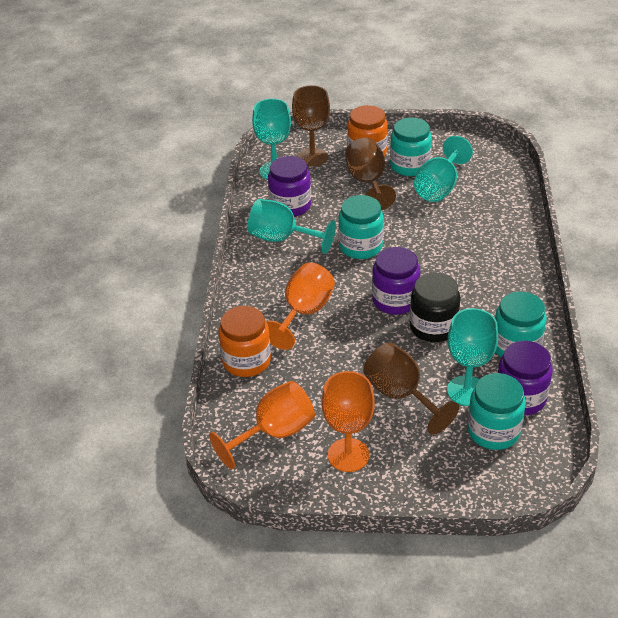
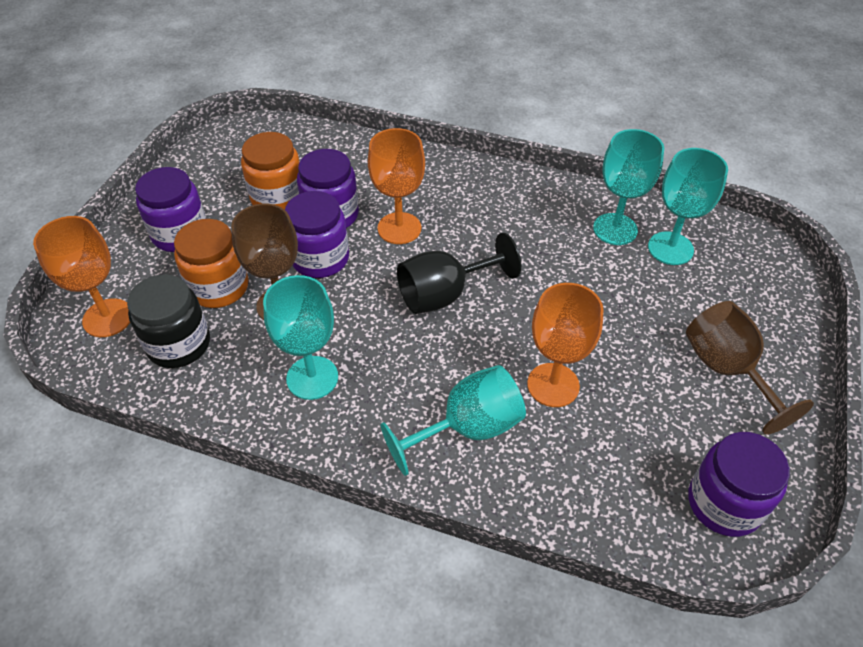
black goblet: none = 0 -> [397,233,521,314] = 1
brown goblet: [292,85,330,166] [345,138,396,210] [363,343,459,435] = 3 -> [231,204,298,320] [686,301,814,435] = 2
purple jar: [268,156,311,217] [372,247,420,315] [497,341,553,415] = 3 -> [135,167,206,252] [285,191,349,278] [297,149,359,228] [688,432,790,537] = 4
turquoise jar: [338,195,384,259] [390,118,432,176] [467,373,526,450] [495,292,547,357] = 4 -> none = 0

